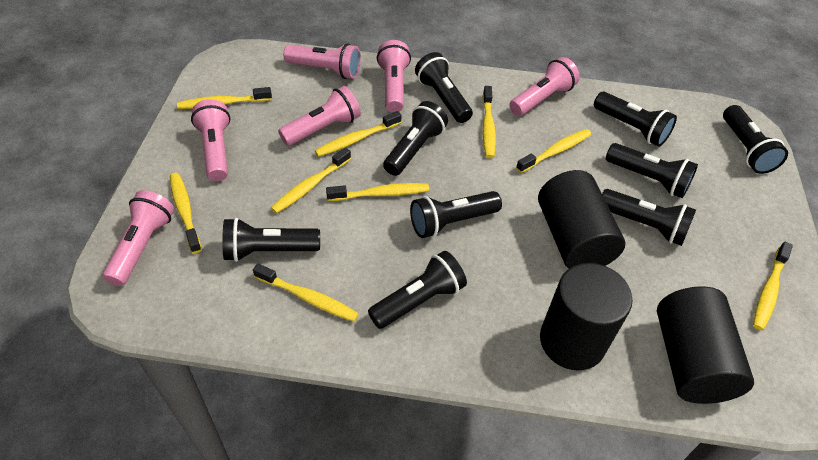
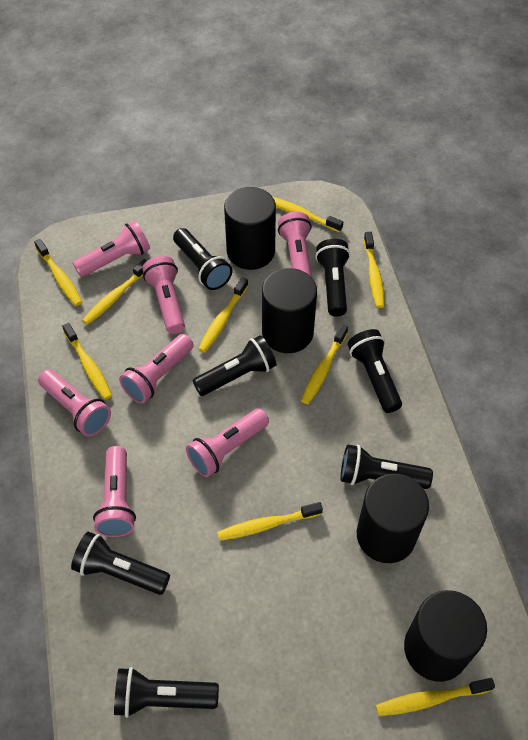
black cylinder: [538,170,625,269] [540,263,632,371] [657,286,754,404] = 3 -> [224,187,276,270] [262,268,317,353] [357,474,429,563] [404,590,487,682] = 4
black flashlight: [222,218,320,262] [368,251,467,329] [383,101,448,176] [410,191,502,238] [415,52,473,123] [594,92,677,147] [602,189,696,246] [606,143,698,198] [723,105,788,174] = 9 -> [71,532,170,595] [114,667,219,718] [173,228,232,290] [192,335,277,396] [315,239,350,317] [340,445,433,489] [348,329,402,413] = 7
pink flashlight: [102,190,174,286] [191,99,230,181] [278,86,361,146] [283,44,361,79] [377,40,411,112] [509,57,580,116] = 6 -> [38,369,111,437] [73,221,150,277] [93,446,136,537] [119,334,194,403] [142,256,185,334] [186,408,269,477] [278,212,312,277] = 7

